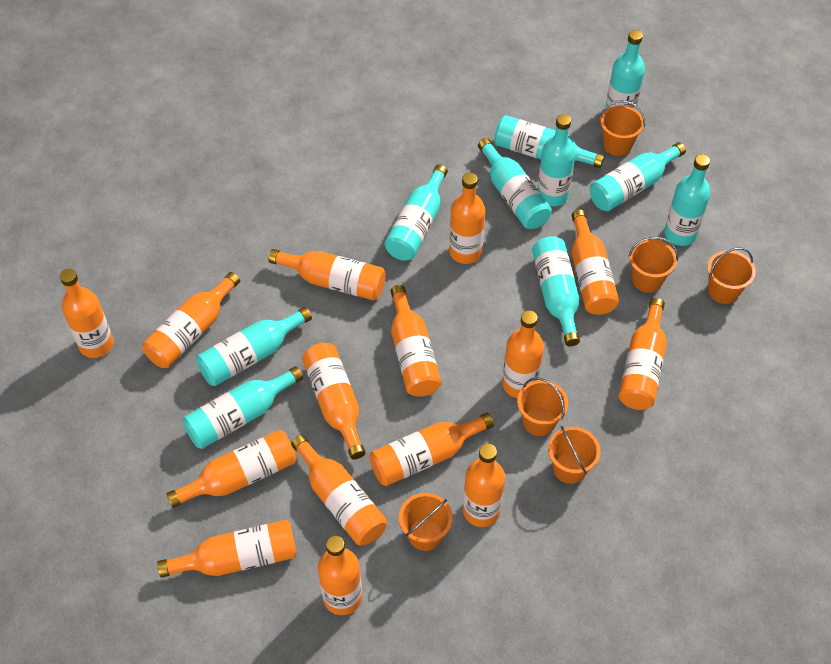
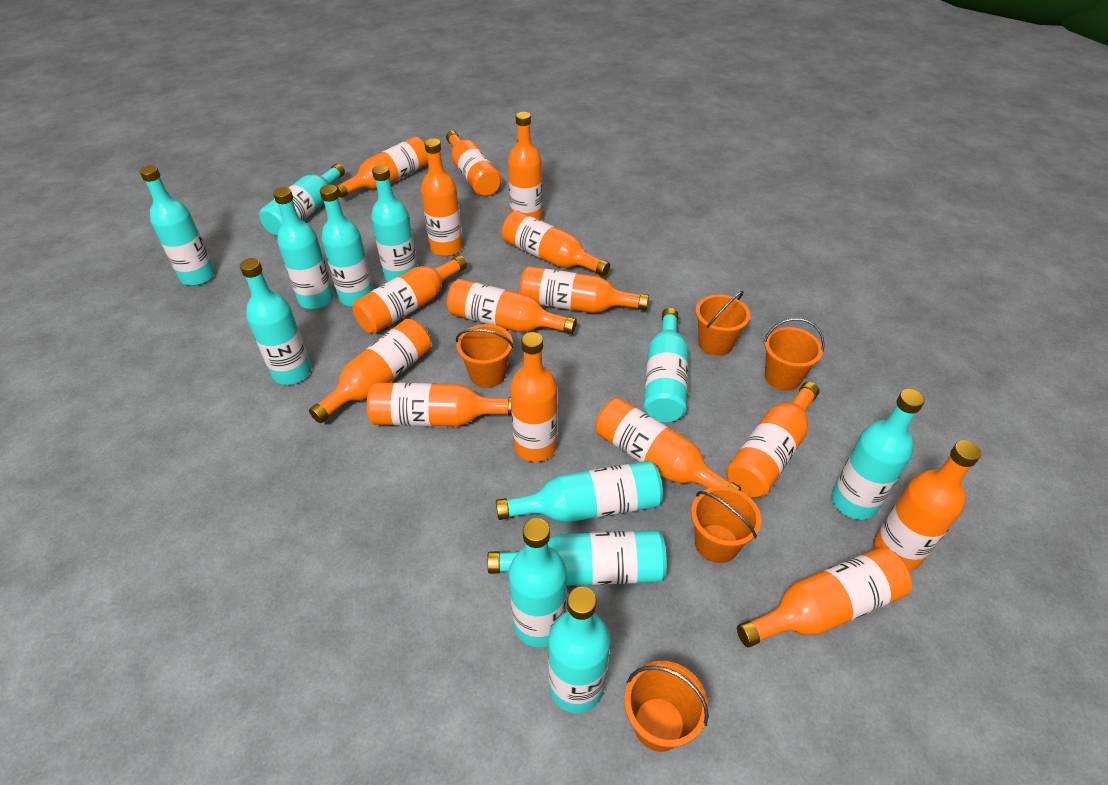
orange bucket: [399,493,453,551] [517,377,568,436] [548,426,600,484] [600,100,645,156] [629,237,678,293] [707,247,756,304] = 6 -> [456,324,514,388] [624,661,709,752] [691,486,761,563] [696,291,750,356] [763,318,825,391] = 5
turquoise bottle: [182,366,303,449] [196,307,312,386] [385,165,448,261] [478,138,552,229] [494,115,605,168] [532,236,580,346] [537,114,576,206] [590,142,686,211] [605,30,645,110] [664,154,710,246] = 10 -> [140,165,215,286] [240,258,311,385] [259,164,345,236] [273,187,334,309] [320,185,374,306] [371,165,418,282] [487,530,667,586] [496,461,663,523] [509,518,567,648] [548,587,610,713] [643,308,688,422] [831,389,925,520] = 12

